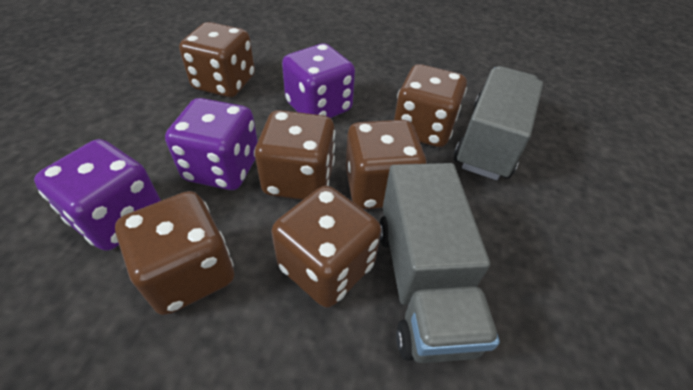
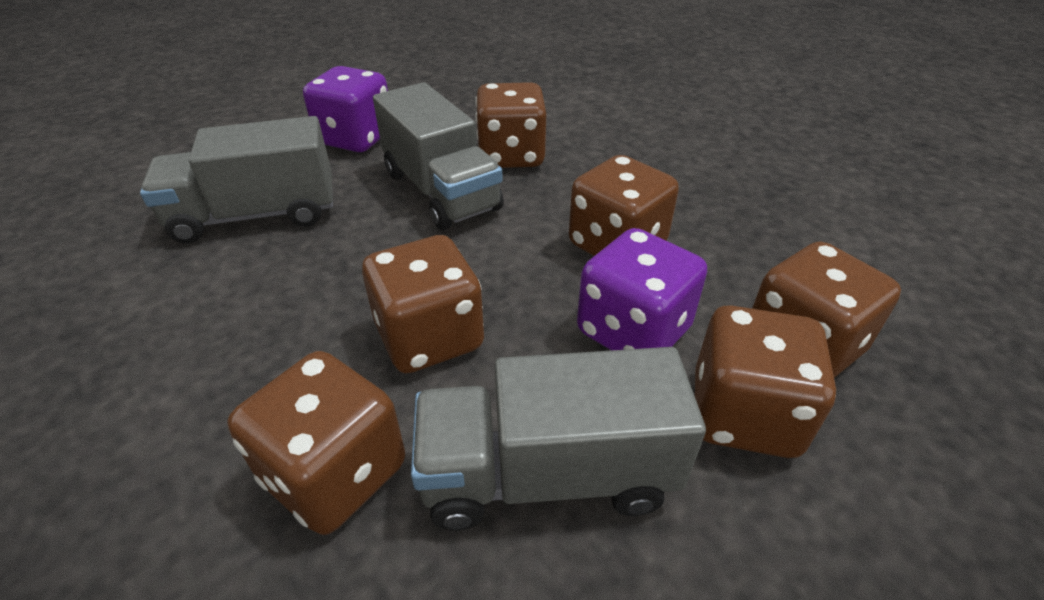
grey truck: [380,163,500,363] [454,66,543,180] = 2 -> [140,116,333,244] [373,82,504,230] [411,347,706,530] = 3
purple dice: [34,139,161,251] [165,98,258,190] [282,43,355,118] = 3 -> [303,66,388,152] [577,228,707,350] = 2

